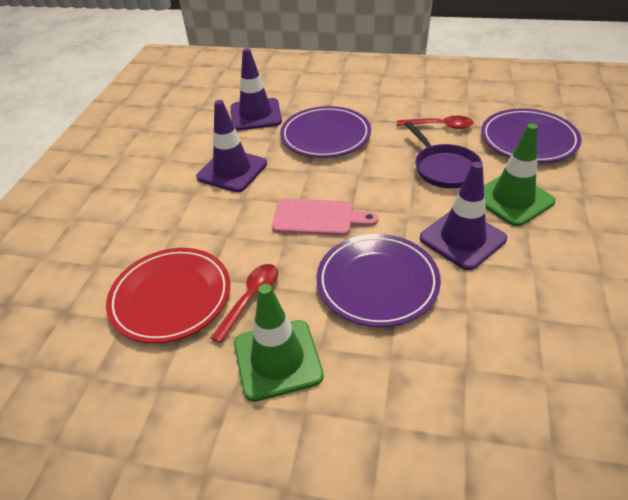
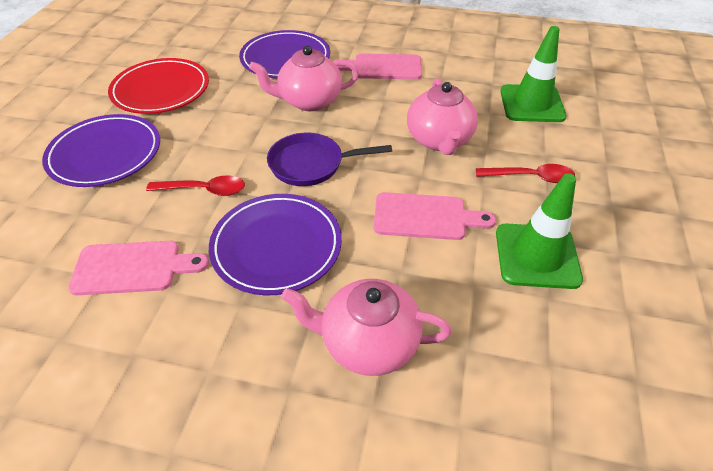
pink cutting board: [272,199,378,236] = 1 -> [68,241,209,295] [334,53,422,79] [374,192,496,240] = 3
pink teapot: none = 0 -> [249,46,359,111] [281,279,452,376] [407,78,478,155] = 3
purple traffic cone: [196,100,267,192] [231,48,282,131] [420,162,507,270] = 3 -> none = 0

